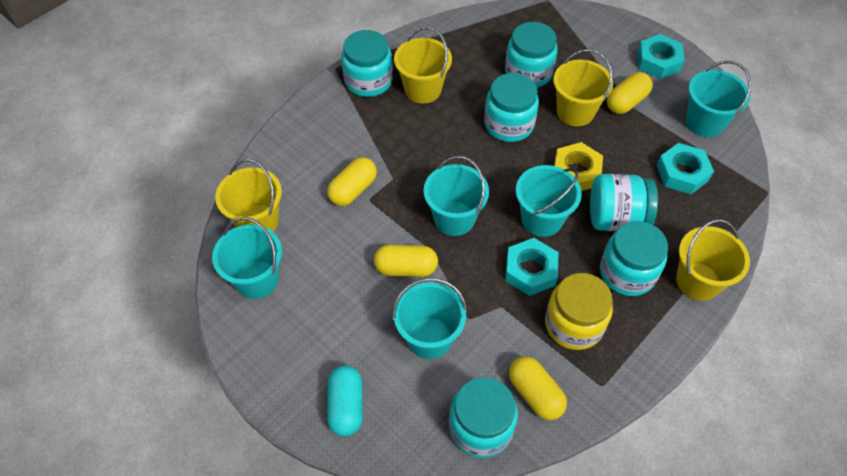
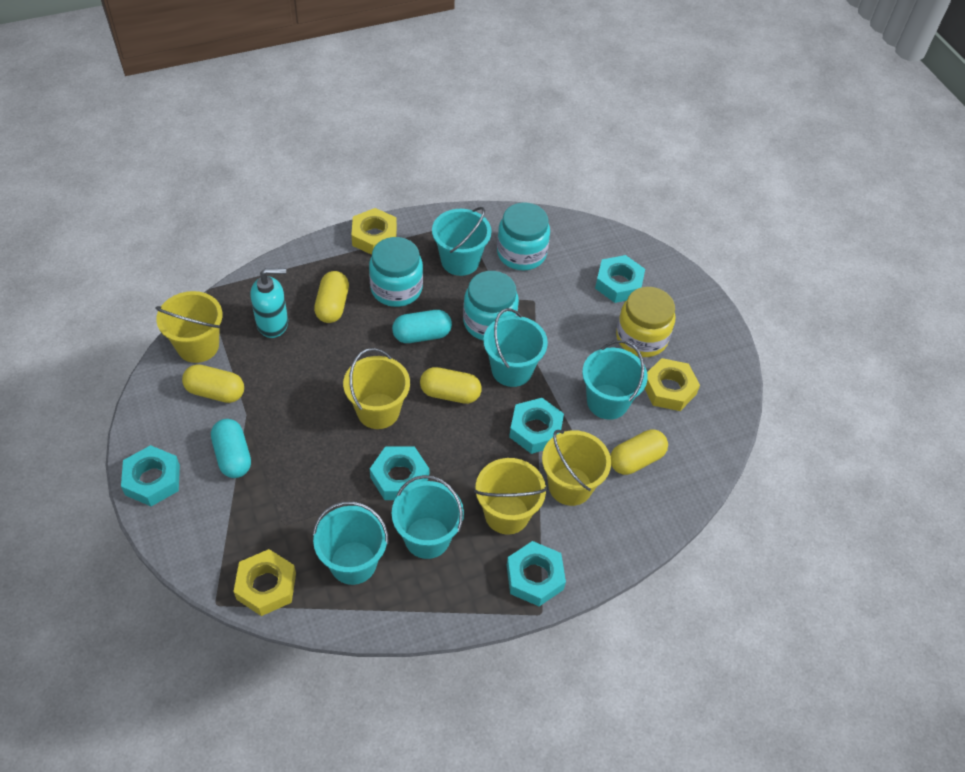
turquoise capsule: [327,366,363,437] = 1 -> [211,419,251,478] [392,310,452,343] = 2
turquoise jar: [341,30,393,97] [449,377,518,458] [484,73,539,142] [505,22,558,88] [590,174,658,231] [600,221,668,296] = 6 -> [369,237,423,307] [463,271,519,340] [497,202,550,270] = 3
turquoise nut: [505,238,559,296] [637,34,685,79] [656,143,714,194] = 3 -> [121,445,180,506] [370,447,429,500] [507,541,566,606] [509,398,564,454] [595,255,645,303] = 5
turquoise soap dispenser: none = 0 -> [250,268,288,338] = 1
yellow nut: [554,142,603,191] = 1 -> [234,549,296,616] [351,208,397,255] [645,358,700,411] = 3

